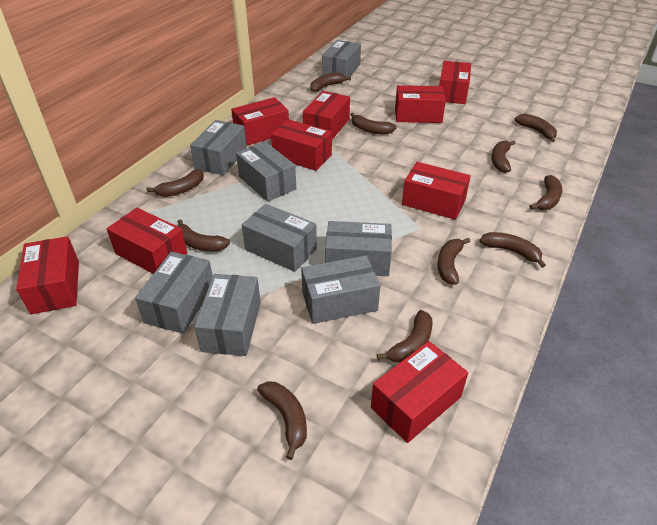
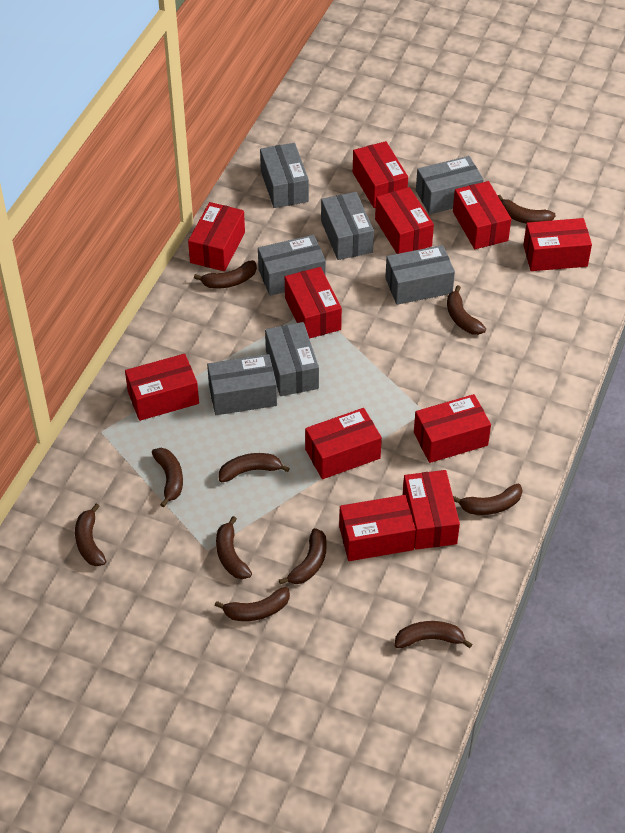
grey box: [135,252,213,334] [190,120,247,175] [194,274,261,356] [236,142,296,202] [242,204,317,272] [301,256,380,324] [322,40,361,81] [325,221,392,276] = 8 -> [207,354,277,415] [258,235,326,296] [260,143,309,208] [265,322,319,396] [321,192,374,260] [385,245,455,305] [416,156,484,214] = 7
red box: [16,236,79,314] [107,208,188,274] [231,97,289,146] [271,119,332,171] [303,91,350,140] [371,341,468,443] [395,85,446,123] [402,162,471,220] [439,61,471,104] = 9 -> [125,354,199,421] [188,202,245,271] [285,267,342,339] [305,408,382,479] [339,495,416,561] [353,141,408,208] [375,187,434,254] [403,470,460,550] [414,394,491,463] [453,181,511,249] [523,218,592,271] = 11

